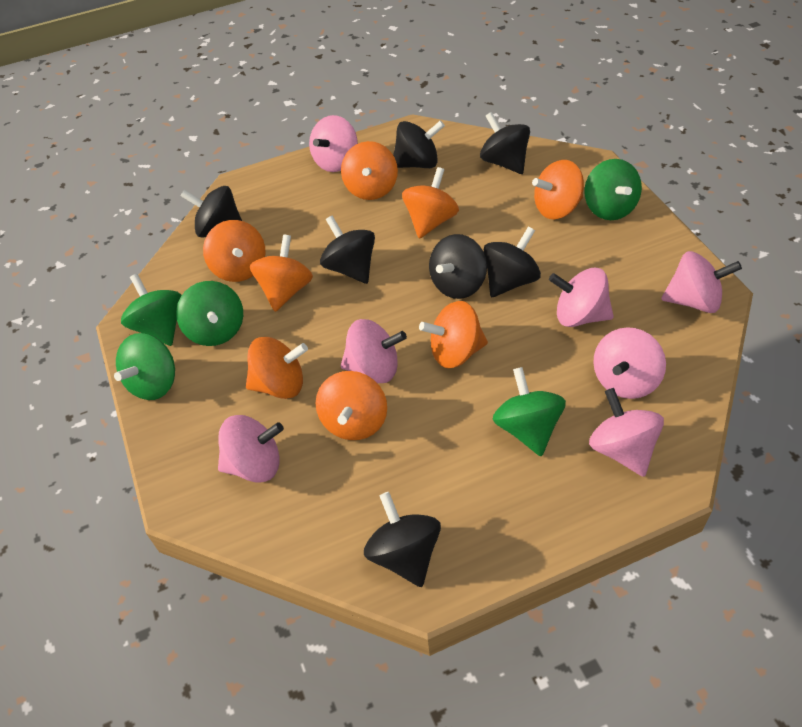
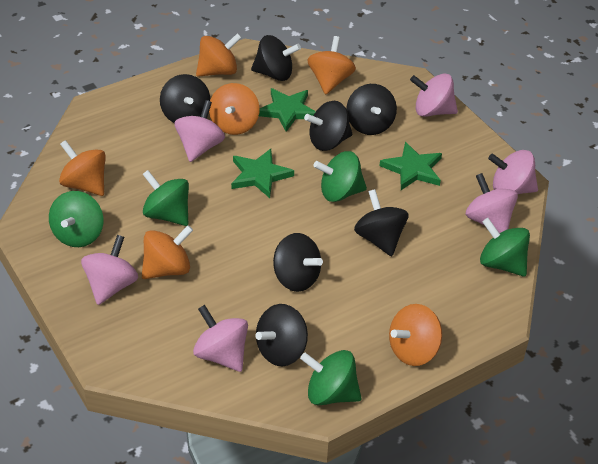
green star: none = 0 -> [231,149,294,198] [259,88,316,132] [379,142,442,190] = 3
orange spinning top: [203,220,265,282] [246,337,308,399] [250,234,313,312] [315,371,387,440] [341,141,398,200] [402,167,459,239] [419,301,488,368] [532,160,584,219] = 8 -> [59,140,106,196] [142,225,193,279] [196,33,242,77] [209,83,259,135] [307,36,356,94] [389,304,442,366] = 6
pink spinning top: [218,415,284,483] [309,115,358,172] [341,319,407,383] [549,268,614,327] [589,388,664,477] [593,327,666,399] [661,251,742,313] = 7 -> [81,235,138,305] [175,100,225,162] [193,305,248,372] [410,73,458,117] [466,173,518,233] [488,150,538,194] = 6

